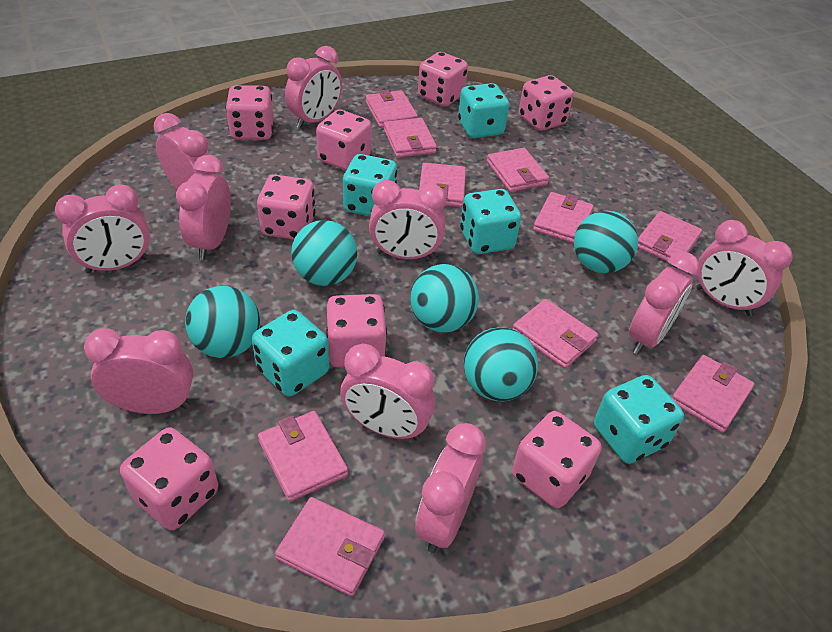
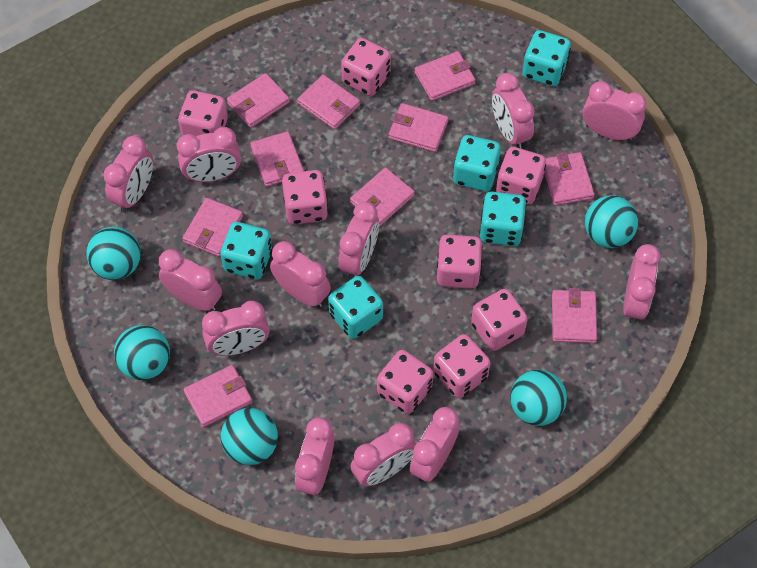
pink clock: [55,184,150,274] [84,328,193,414] [154,113,217,189] [176,155,231,260] [285,46,342,129] [340,344,435,441] [369,180,446,259] [415,423,486,553] [629,252,700,354] [696,220,793,316] = 10 -> [103,136,153,212] [159,249,222,311] [177,127,241,182] [202,301,270,356] [270,241,331,308] [295,417,335,497] [338,202,379,279] [351,423,416,487] [410,407,460,482] [492,73,535,149] [582,81,647,141] [623,244,660,324] = 12

